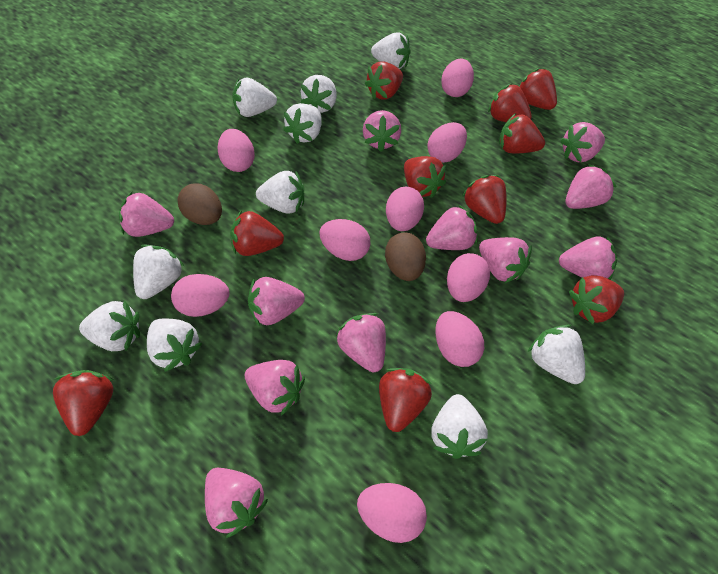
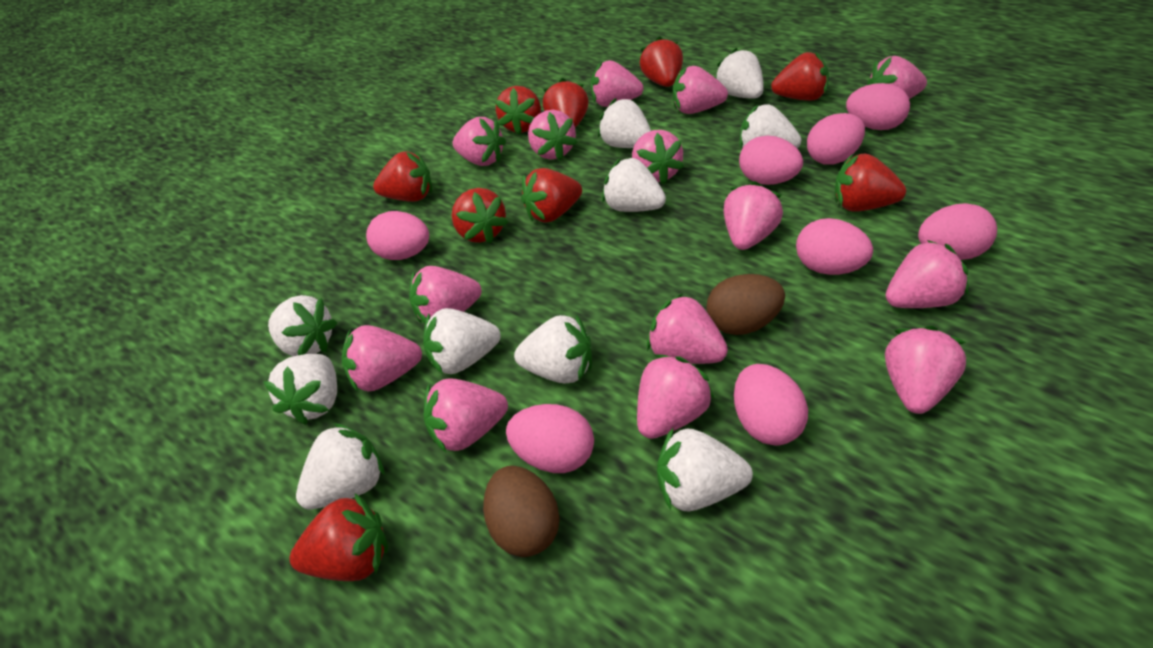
pink egg: [171,274,229,317] [218,129,255,172] [319,219,371,261] [357,483,427,543] [386,187,424,231] [427,122,467,163] [435,311,484,367] [441,58,474,97] [447,253,490,302] = 9 -> [366,211,429,260] [506,404,594,473] [734,364,808,446] [739,136,803,185] [796,218,873,275] [807,113,865,165] [846,83,910,130] [918,203,997,260] = 8
pink strawberry: [119,192,174,237] [205,468,268,538] [245,360,305,416] [248,277,305,327] [336,313,386,372] [363,110,401,152] [426,205,478,250] [479,237,532,284] [559,236,617,280] [560,122,605,162] [566,164,617,209] = 11 -> [341,325,422,392] [410,266,482,323] [424,378,508,452] [453,117,506,166] [528,110,578,161] [590,60,643,107] [632,130,684,184] [637,355,714,439] [647,294,728,364] [673,66,728,114] [724,181,783,250] [867,56,927,99] [885,326,966,414] [886,240,969,308] = 14
red strawberry: [53,370,113,436] [230,210,284,256] [364,61,403,100] [379,368,432,432] [404,156,446,198] [463,175,507,224] [488,83,532,122] [499,113,545,153] [519,68,557,110] [569,275,624,324] = 10 -> [289,493,388,581] [373,151,432,202] [452,188,508,243] [495,86,541,135] [521,168,582,222] [543,78,589,127] [640,36,683,87] [771,52,829,101] [835,153,906,212] = 9

